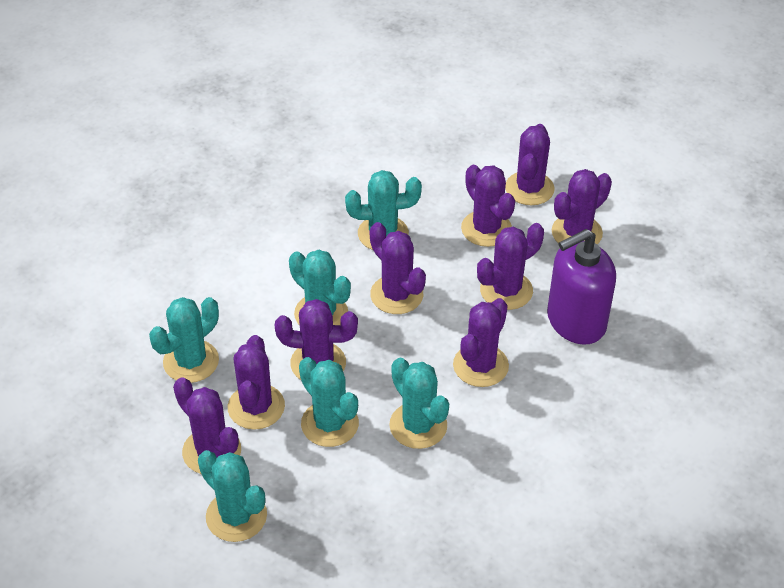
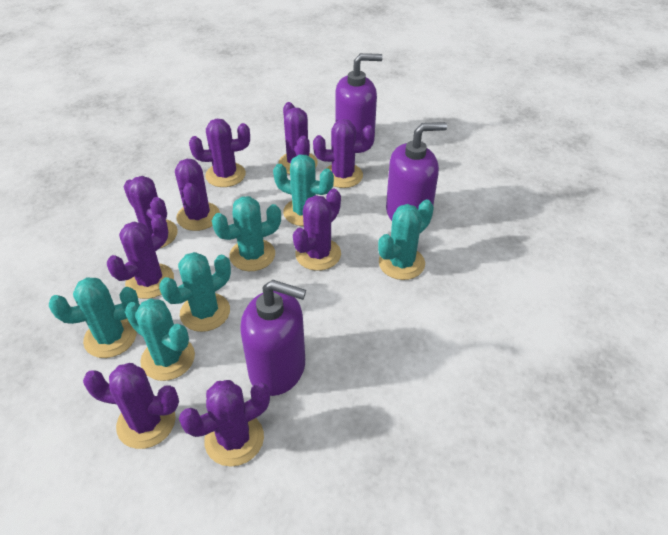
purple soap dispenser: [547,229,616,345] = 1 -> [240,280,306,396] [335,53,383,147] [386,122,447,221] = 3

